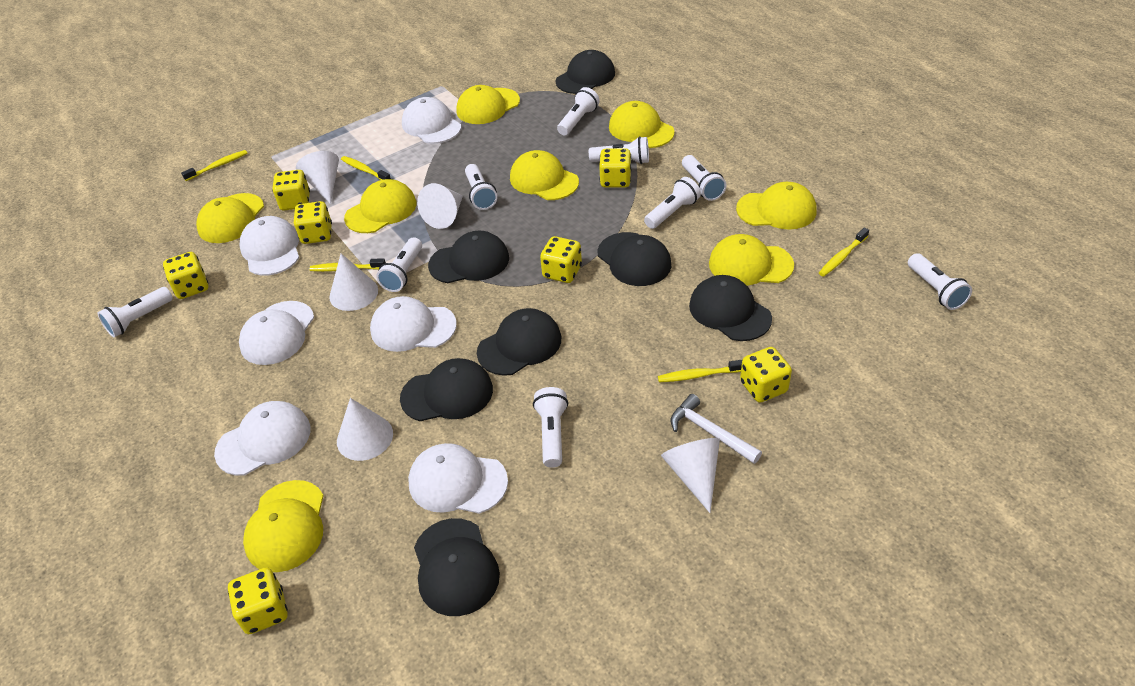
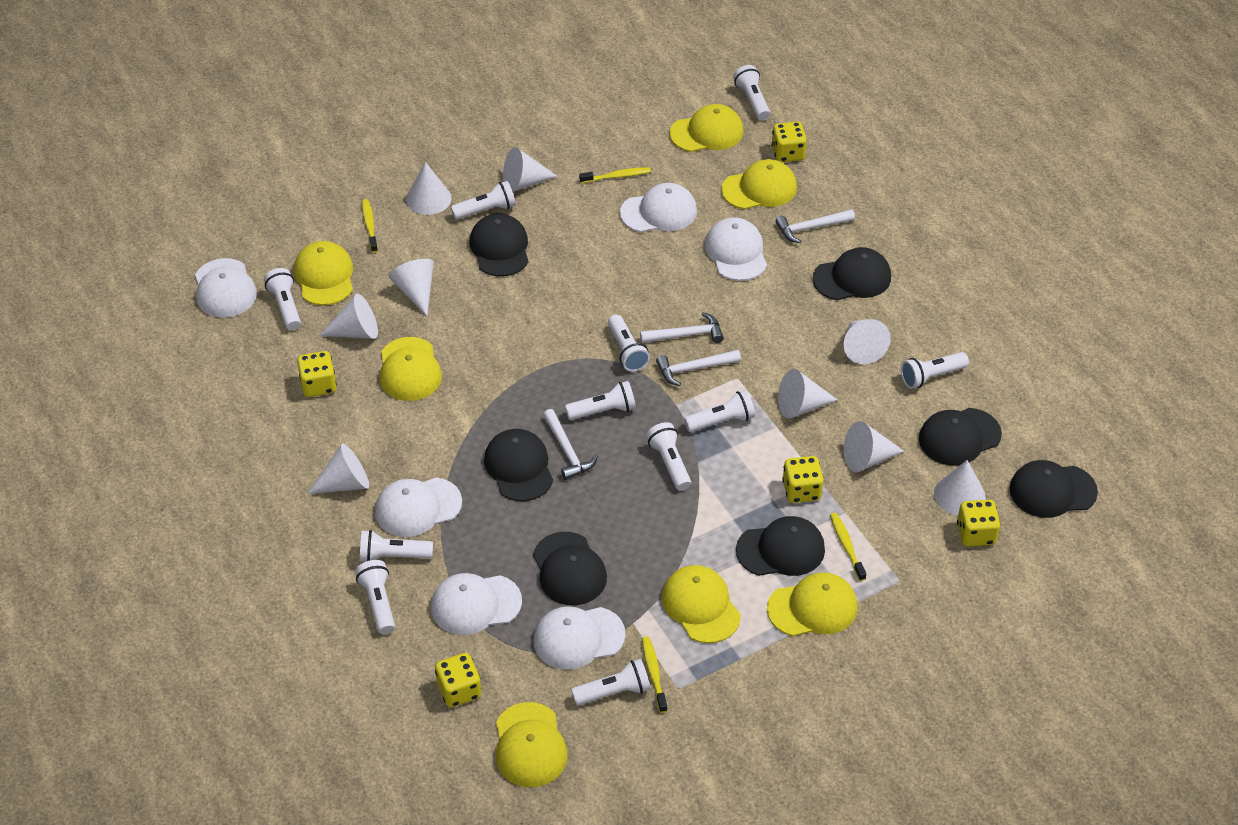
white cone: [296,151,339,204] [329,253,378,311] [337,398,393,461] [417,183,463,229] [661,438,720,513] = 5 -> [307,444,369,494] [319,294,378,339] [388,259,434,316] [406,162,452,215] [503,147,557,192] [778,369,837,419] [844,319,891,364] [844,421,904,472] [934,460,986,516] = 9
white flashlight: [98,287,173,337] [376,237,422,292] [465,164,497,210] [533,387,568,468] [557,87,600,135] [589,136,649,164] [644,177,701,229] [682,155,727,201] [908,253,972,310] = 9 -> [264,268,301,330] [355,560,395,634] [360,530,433,562] [451,181,516,220] [565,381,636,420] [571,659,650,705] [608,315,650,372] [646,422,691,491] [684,390,755,432] [733,65,770,120] [901,352,969,389] = 11
white hammer: [671,394,762,464] = 1 -> [543,409,598,480] [640,312,724,343] [656,350,741,386] [775,209,855,243] = 4
yellow cap: [196,193,264,243] [243,480,324,572] [344,179,417,233] [457,85,520,124] [510,150,579,200] [609,101,674,148] [709,234,794,286] [736,182,816,230] = 8 -> [294,241,353,305] [380,337,442,401] [496,702,568,787] [661,565,741,643] [669,104,743,152] [721,159,797,209] [767,572,858,636] = 7
yellow dice: [163,252,208,299] [228,567,288,634] [272,170,310,211] [294,201,332,244] [540,236,582,283] [599,148,631,188] [740,347,792,403] = 7 -> [297,351,337,397] [435,653,481,707] [771,122,807,162] [782,456,824,503] [957,500,1000,546] = 5
yellow toothbrush: [181,150,248,181] [310,258,386,272] [341,156,391,180] [658,359,743,382] [819,227,869,277] = 5 -> [362,199,378,253] [579,167,651,183] [642,636,667,713] [830,513,866,581] = 4

